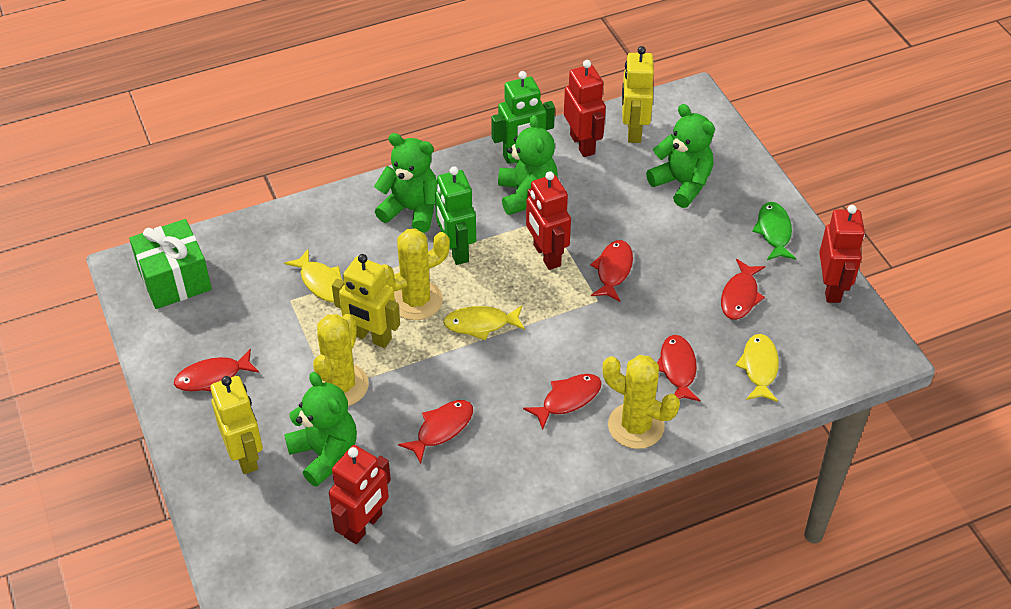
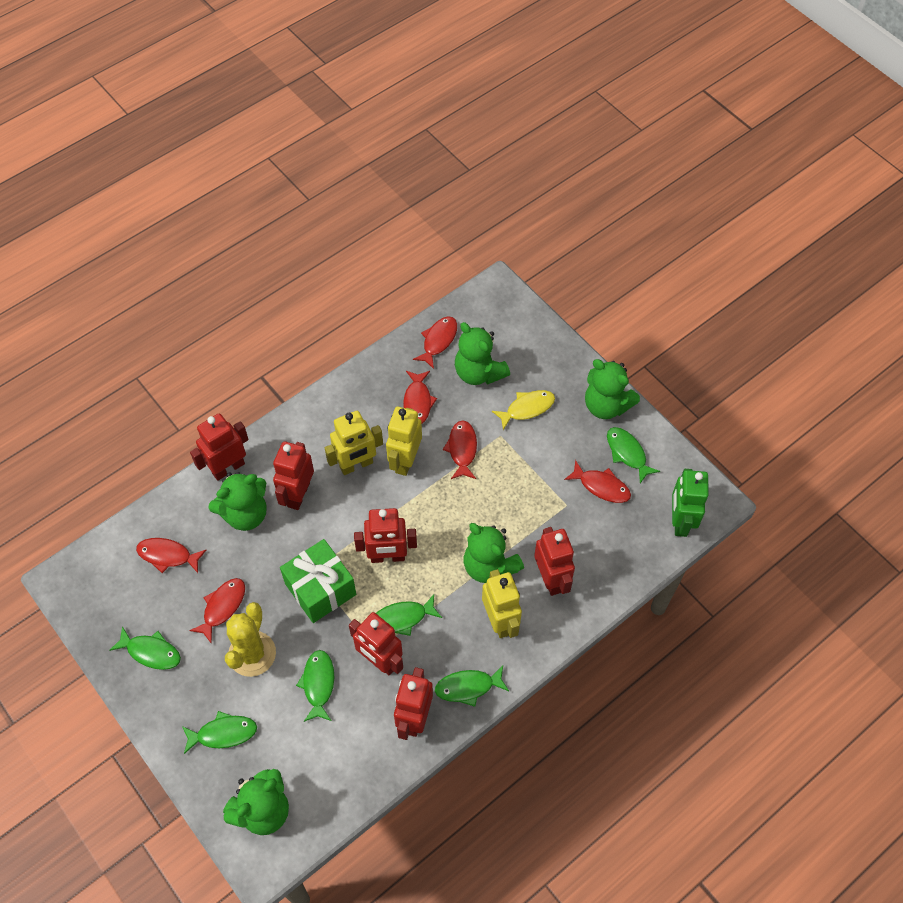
green fish: [752,202,796,260] = 1 -> [109,626,181,670] [182,711,257,754] [296,650,334,722] [376,594,442,636] [435,666,509,707] [607,427,660,483] = 6
green robot: [435,166,476,265] [491,71,555,164] = 2 -> [672,469,709,537] = 1
green teddy bear: [284,372,357,487] [374,133,438,233] [498,115,558,215] [646,104,715,208] = 4 -> [208,472,266,531] [223,769,289,835] [455,322,510,385] [464,523,524,583] [585,359,640,419] = 5
red robot: [329,445,391,544] [526,171,571,270] [564,60,606,157] [819,205,865,303] = 4 -> [190,413,249,481] [273,441,314,510] [349,612,403,676] [354,508,417,563] [394,667,433,740] [534,527,575,596] = 6
yellow cactus: [313,314,369,406] [382,228,450,320] [603,355,680,449] = 3 -> [225,602,276,677] = 1
yellow fish: [284,249,343,303] [443,306,525,340] [735,334,779,402] = 3 -> [492,390,555,430] = 1

